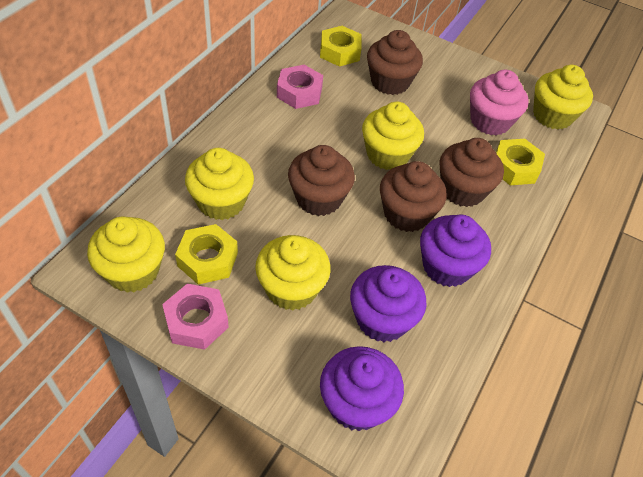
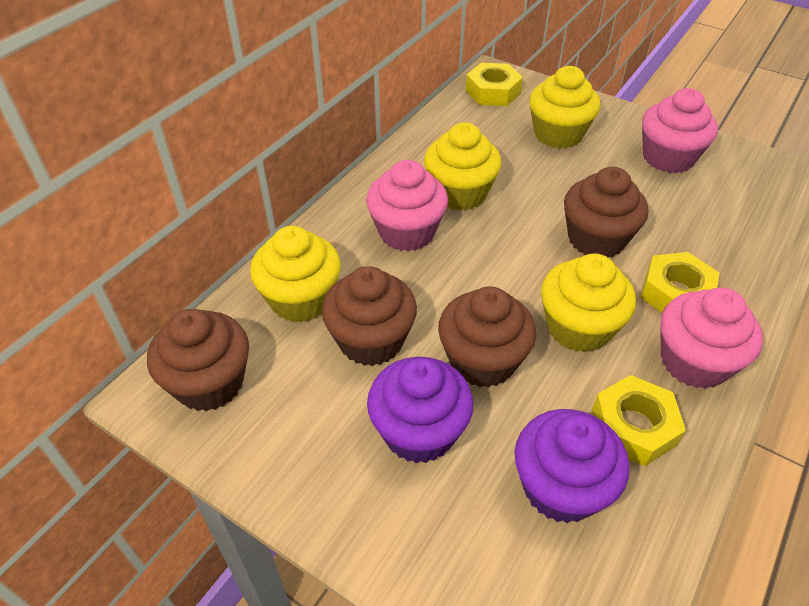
pink cupcake: [470,69,529,135] = 1 -> [366,160,448,251] [642,88,718,173] [660,287,763,389] = 3
pink nut: [162,284,229,350] [277,65,323,109] = 2 -> none = 0
purple cupcake: [320,346,404,431] [350,265,426,342] [420,215,491,287] = 3 -> [367,357,473,464] [514,409,629,523] = 2
yellow cupcake: [87,217,165,293] [185,148,254,220] [255,235,330,311] [362,102,424,170] [533,65,593,130] = 5 -> [250,226,341,322] [424,122,501,211] [529,66,600,149] [541,254,636,352] = 4

